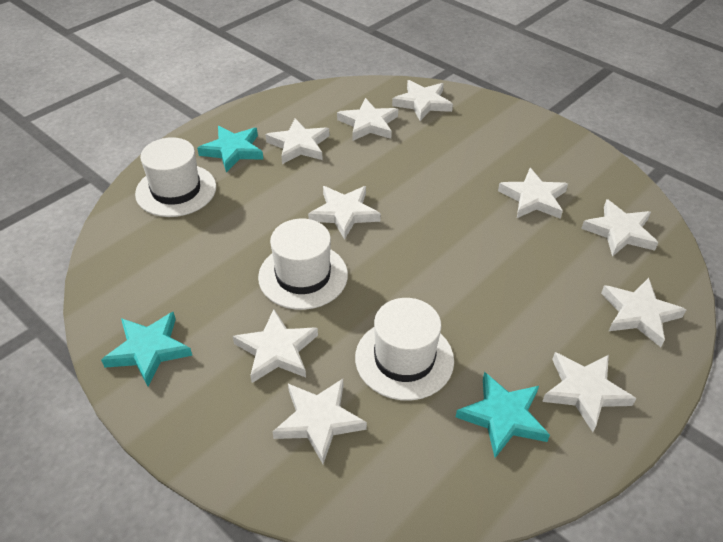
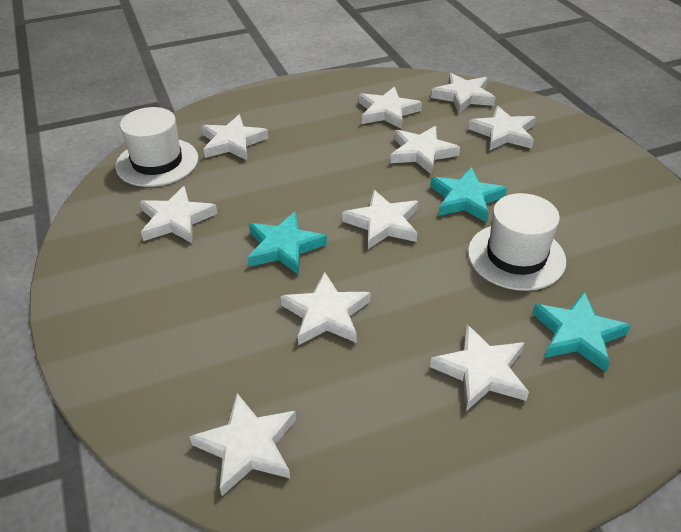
white hat: [135,137,216,217] [258,219,348,310] [355,298,454,401] = 3 -> [115,107,198,187] [468,193,566,291] = 2

